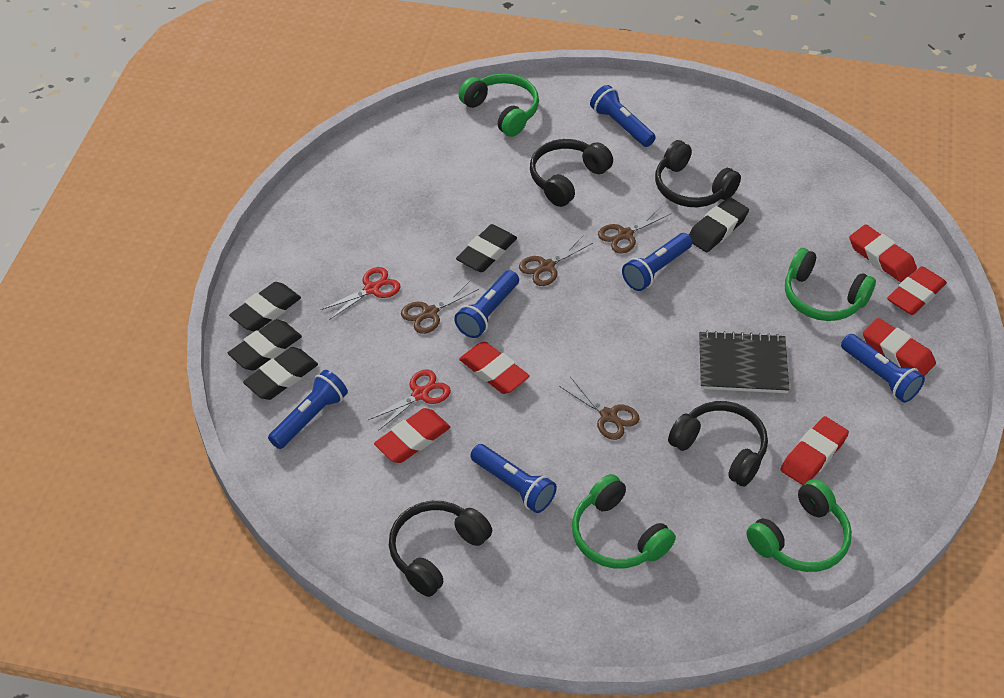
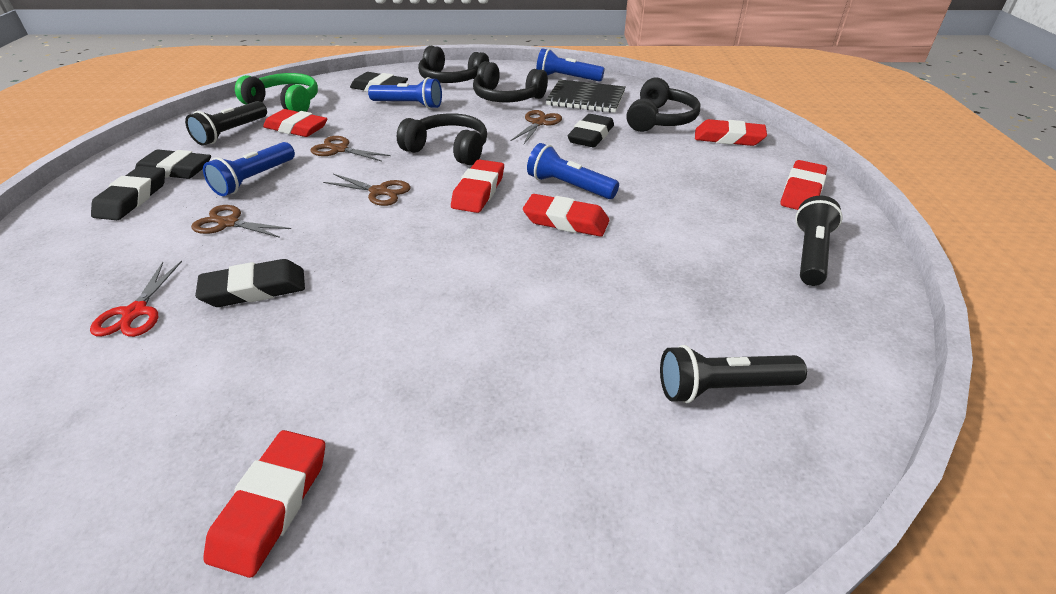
black flashlight: none = 0 -> [185,101,267,146] [660,345,807,403] [795,195,843,286] = 3
blue flashlight: [268,370,348,449] [454,270,519,338] [470,444,557,513] [590,85,656,147] [622,233,692,291] [841,334,925,403] = 6 -> [203,142,295,196] [368,77,442,109] [527,143,619,199] [536,48,605,82] = 4
green headphones: [459,74,539,137] [572,474,676,569] [746,479,852,572] [785,248,876,321] = 4 -> [235,73,318,112] = 1
red scissors: [321,267,401,320] [368,370,451,431] = 2 -> [90,261,182,337] = 1

